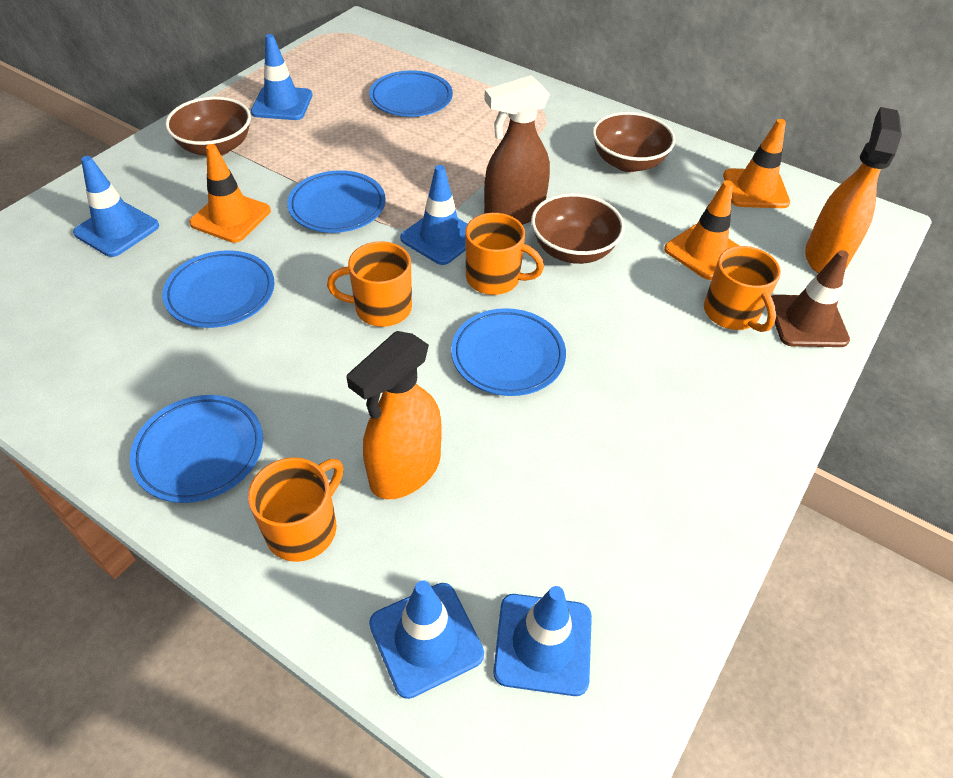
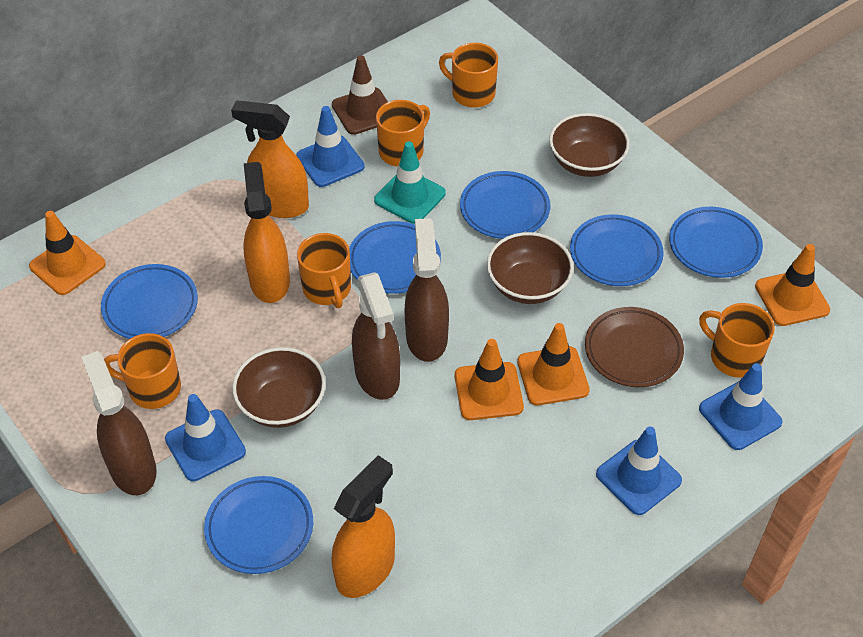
blue plate: [130,395,263,503] [162,250,275,328] [287,170,386,233] [369,70,453,117] [451,308,566,396] = 5 -> [101,264,198,339] [204,476,313,574] [349,221,441,294] [460,171,550,239] [570,214,664,286] [669,207,763,278] = 6
blue traffic cone: [73,156,159,257] [251,34,312,120] [369,580,484,699] [400,165,467,265] [493,586,592,696] = 5 -> [165,394,246,481] [296,106,365,187] [596,427,682,515] [699,363,782,450] = 4
brown plate: none = 0 -> [585,307,684,387] = 1
brown spray bottle: [484,75,550,225] = 1 -> [81,351,157,495] [352,272,400,400] [405,218,449,362] = 3
orange mug: [248,457,344,562] [327,241,412,327] [465,213,544,295] [704,246,781,332] = 4 -> [104,333,181,409] [297,233,351,308] [376,100,430,166] [439,43,498,108] [699,303,775,378] = 5
orange spray bottle: [346,331,442,499] [805,107,902,273] = 2 -> [231,100,309,218] [243,162,290,303] [332,455,395,598] = 3
orange traffic cone: [189,144,271,243] [664,180,740,280] [723,119,790,208] = 3 -> [29,211,106,295] [455,339,524,420] [517,323,590,405] [755,244,830,326] = 4
turquoise traffic cone: none = 0 -> [374,141,446,224] = 1

